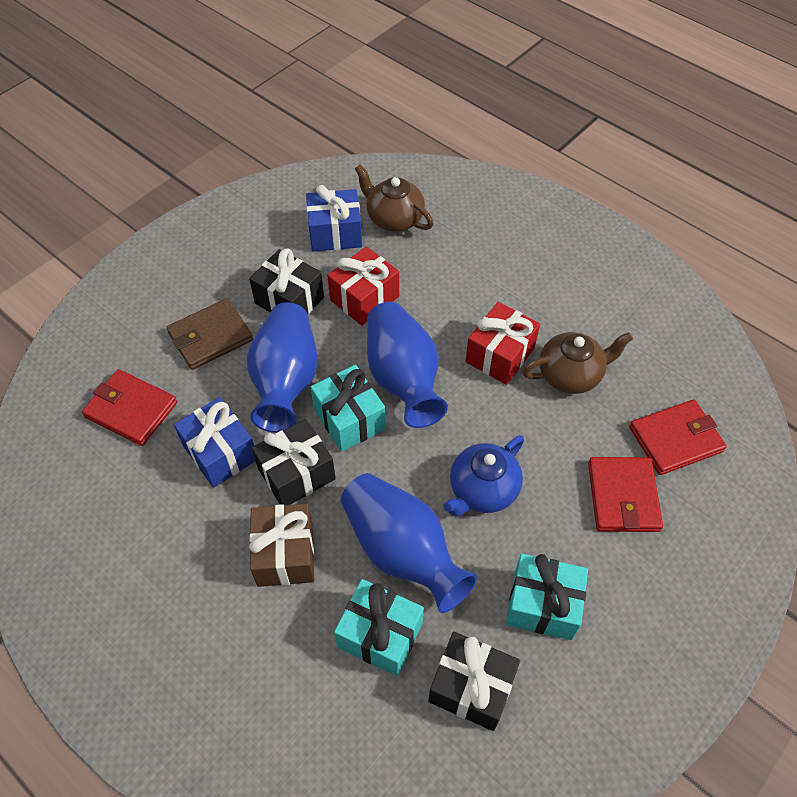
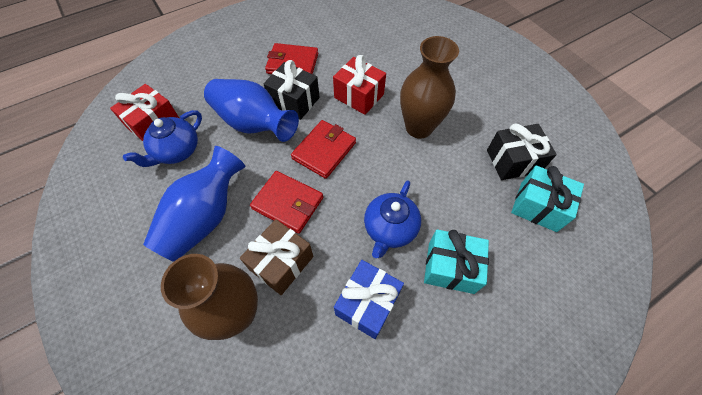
black gift: [249,249,324,314] [252,419,336,505] [428,632,520,731] = 3 -> [263,60,320,120] [487,123,557,180] = 2
blue gift: [174,397,255,488] [306,185,362,252] = 2 -> [334,260,404,339] = 1
blue teapot: [444,435,524,516] = 1 -> [123,110,202,167] [364,181,421,258] = 2
blue vase: [247,302,318,433] [341,473,477,613] [367,302,448,428] = 3 -> [143,146,246,262] [204,79,299,142] = 2
brown teapot: [355,165,434,232] [522,332,633,394] = 2 -> none = 0
brown vase: none = 0 -> [161,254,258,340] [400,36,459,139] = 2
brown wallet: [166,298,253,370] = 1 -> none = 0
turquoise gift: [310,365,386,452] [334,579,424,676] [506,554,588,640] = 3 -> [424,229,489,294] [511,165,584,232] = 2

